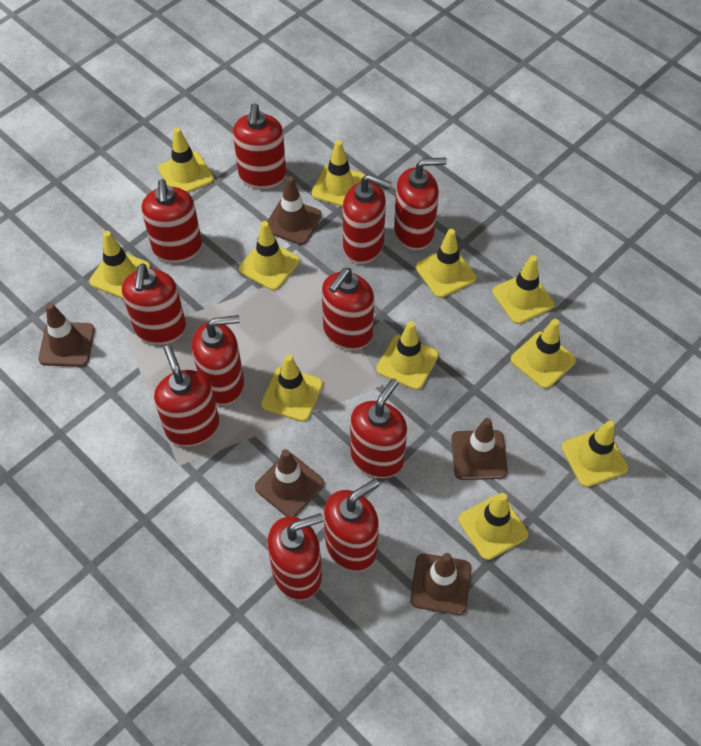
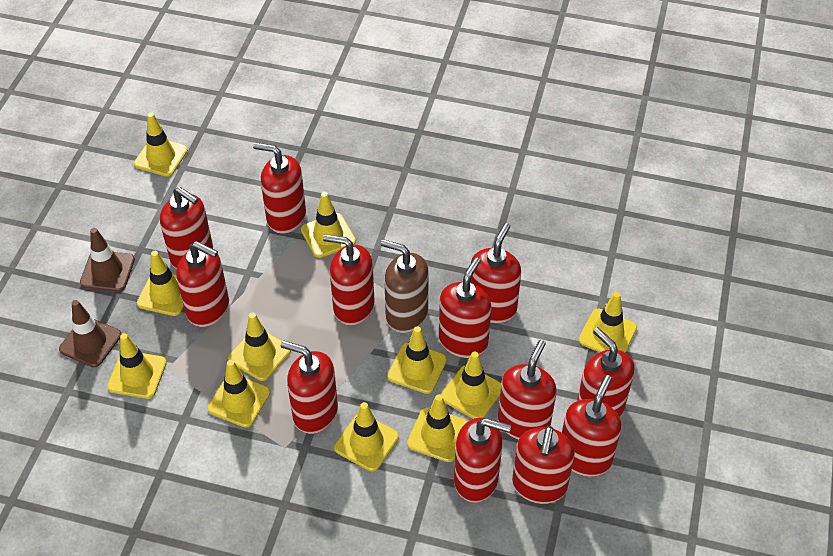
brown soap dispenser: none = 0 -> [381,239,429,333] = 1
brown traffic cone: [38,303,95,367] [255,449,324,517] [267,176,322,245] [410,553,471,615] [451,418,508,480] = 5 -> [59,300,121,367] [80,228,135,291] = 2
red soap dispenser: [122,264,186,345] [141,179,202,263] [154,345,220,447] [192,315,244,405] [233,104,286,189] [267,513,324,600] [322,268,374,350] [324,479,379,572] [343,174,392,264] [350,378,407,479] [394,157,447,251] = 11 -> [160,187,213,269] [176,241,229,327] [253,142,306,234] [281,340,338,434] [323,234,374,325] [439,257,491,358] [454,418,511,503] [470,223,521,323] [498,340,557,440] [512,426,575,504] [562,375,622,477] [577,327,635,417] = 12

